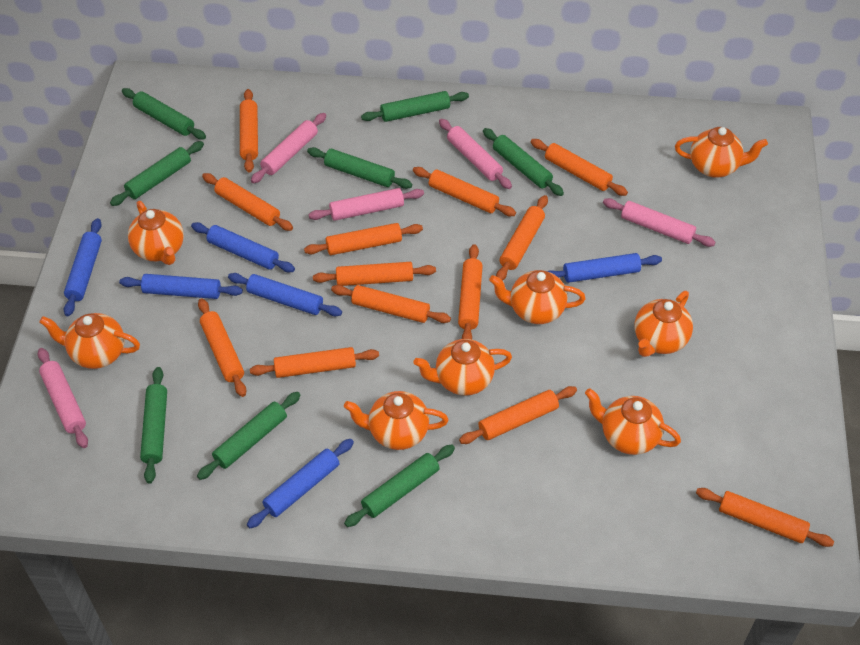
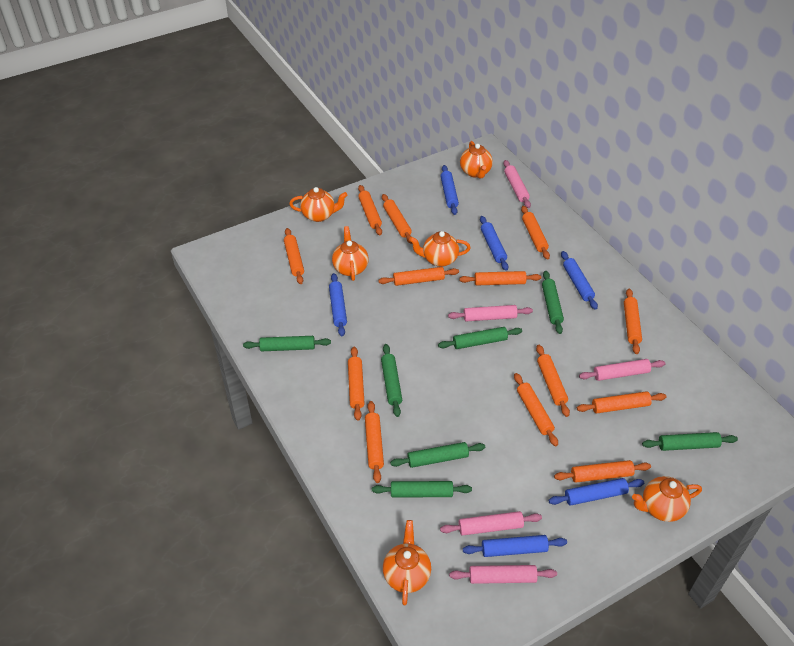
green rolling pin: [110,141,204,206] [122,88,206,139] [140,367,167,484] [197,392,301,480] [307,147,412,189] [344,445,455,527] [361,91,469,122] [483,128,564,196] = 8 -> [243,336,331,351] [372,481,472,497] [381,344,402,417] [390,442,485,468] [438,327,522,349] [542,271,564,334] [642,432,738,451] = 7
orange teapot: [39,313,140,369] [128,201,184,265] [344,391,448,450] [413,339,512,396] [489,270,586,324] [585,388,681,455] [634,291,693,357] [675,127,768,177] = 8 -> [289,187,347,222] [332,226,369,281] [383,520,431,606] [409,231,471,267] [460,141,493,179] [632,476,702,522] = 6

